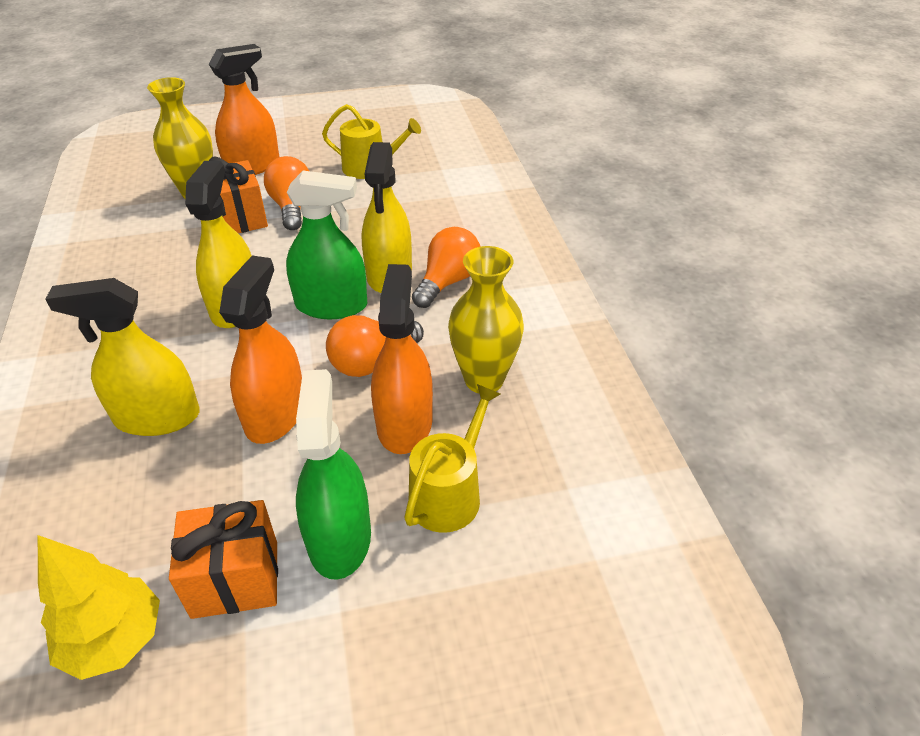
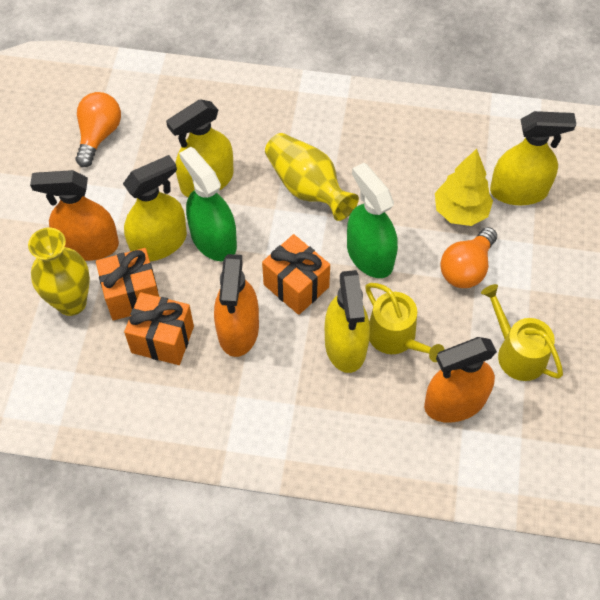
orange gift: [169,500,278,619] [209,156,268,233] = 2 -> [96,248,159,321] [124,292,194,365] [262,234,330,315] = 3
orange light bulb: [264,156,309,230] [326,315,424,377] [412,227,481,308] = 3 -> [75,92,121,167] [440,227,497,288] = 2
yellow spray bottle: [45,278,200,436] [185,161,252,328] [362,142,412,293] = 3 -> [123,155,187,262] [166,99,234,197] [325,270,370,373] [490,111,576,205] = 4

